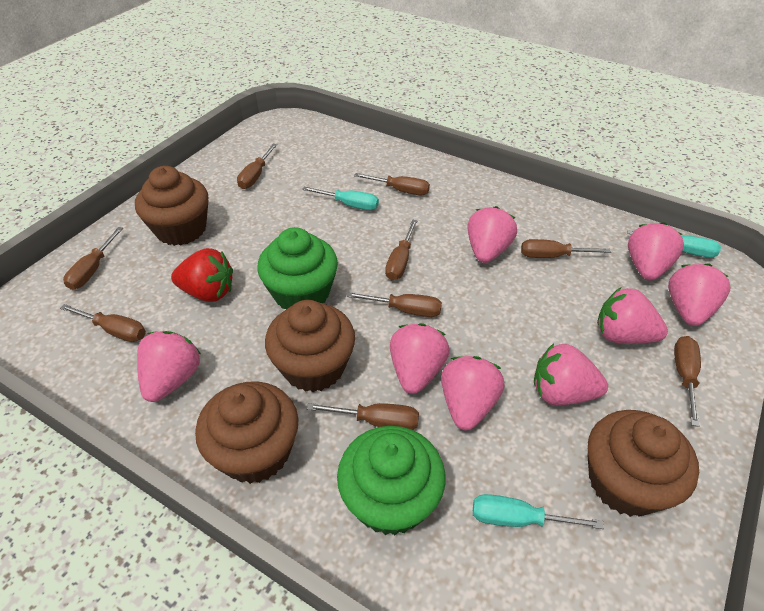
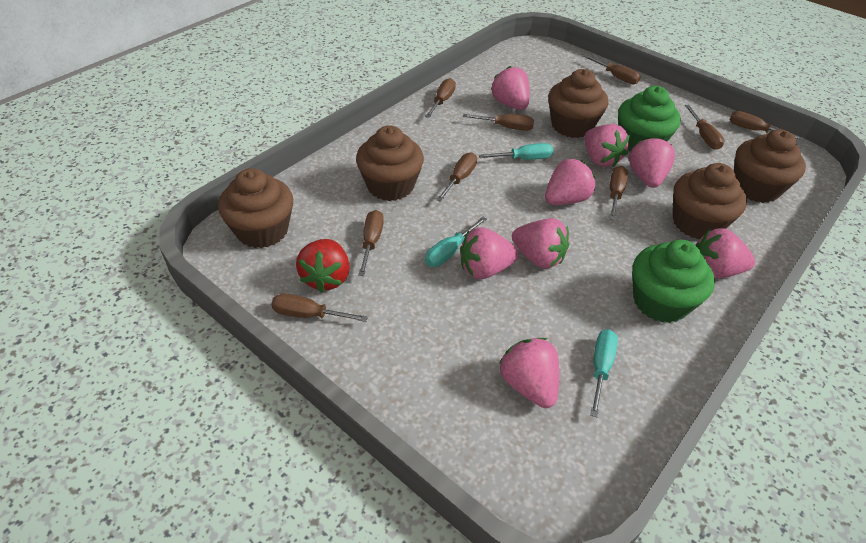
brown cupcake: [135,166,209,246] [195,381,299,484] [265,300,355,392] [587,410,699,517] = 4 -> [218,168,293,248] [356,125,424,201] [548,69,608,138] [673,163,747,239] [734,129,806,203] = 5

